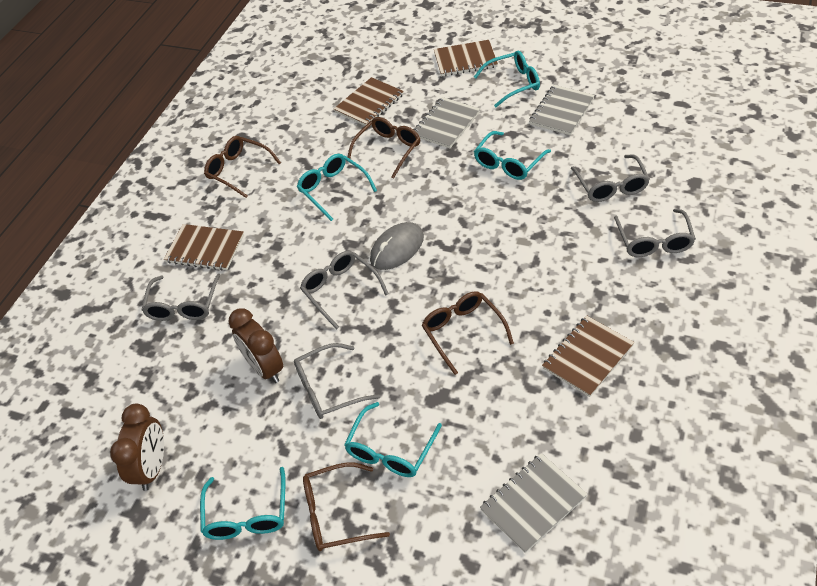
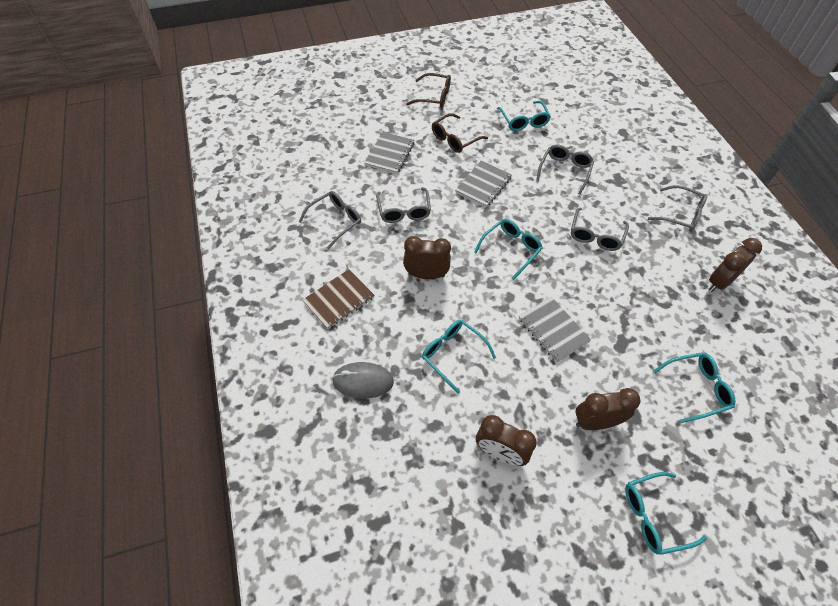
brown clock: [110,404,164,491] [229,308,283,383] = 2 -> [403,236,451,279] [476,415,537,466] [576,388,641,430] [709,238,762,292] = 4
brown glasses: [204,136,281,198] [303,462,390,551] [348,117,420,178] [422,291,514,375] = 4 -> [406,73,451,108] [432,113,488,153] = 2
brown notebook: [164,224,244,271] [334,77,404,126] [434,40,498,76] [542,316,634,397] = 4 -> [303,269,374,329] = 1

